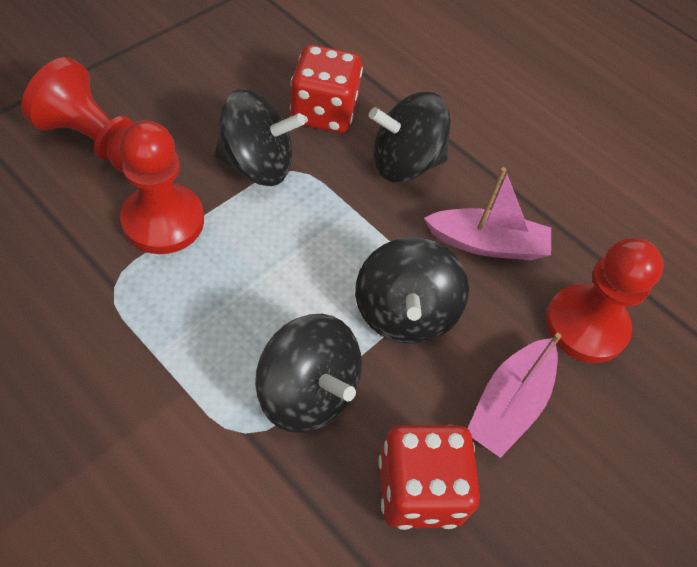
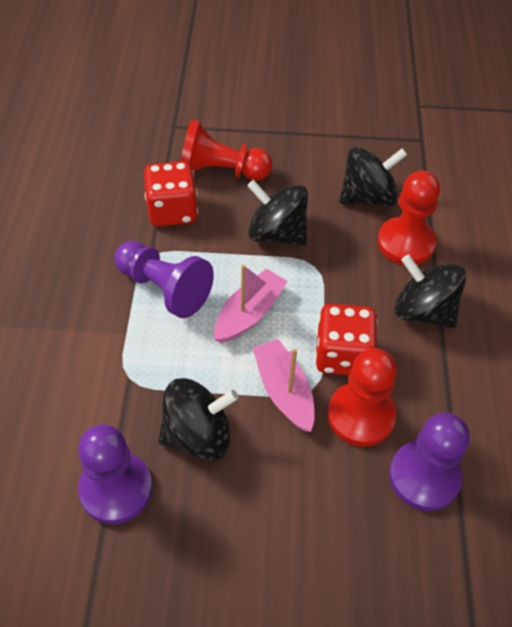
purple pawn: none = 0 -> [78,424,153,524] [114,241,214,318] [389,412,470,511] = 3

